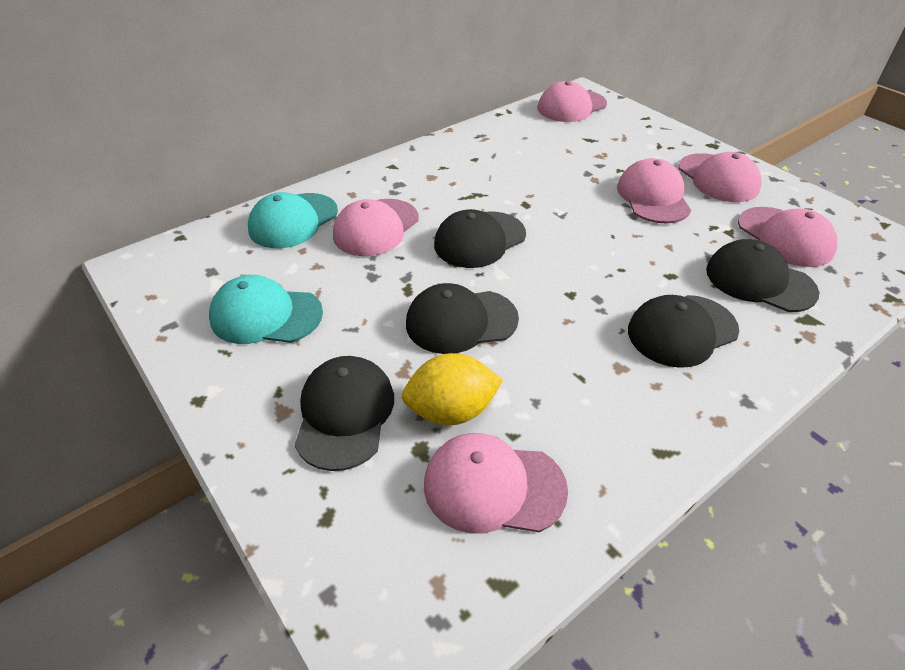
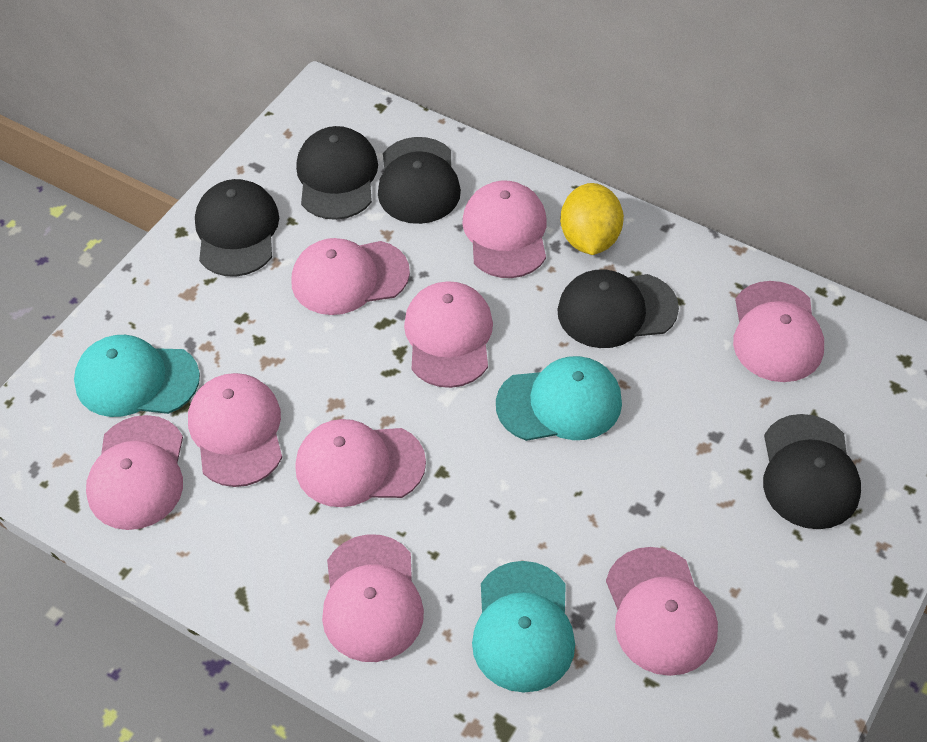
pink cap: [333,199,419,256] [424,433,568,533] [537,81,607,122] [617,158,691,224] [678,152,762,202] [738,207,837,267] = 6 -> [86,415,183,530] [188,373,282,487] [291,238,410,315] [295,419,426,507] [322,534,424,662] [404,281,493,388] [462,181,547,278] [606,547,718,676] [733,281,824,382] = 9
turquoise cap: [209,275,323,344] [248,192,338,248] = 2 -> [74,335,200,417] [472,561,575,693] [496,356,622,441] = 3

